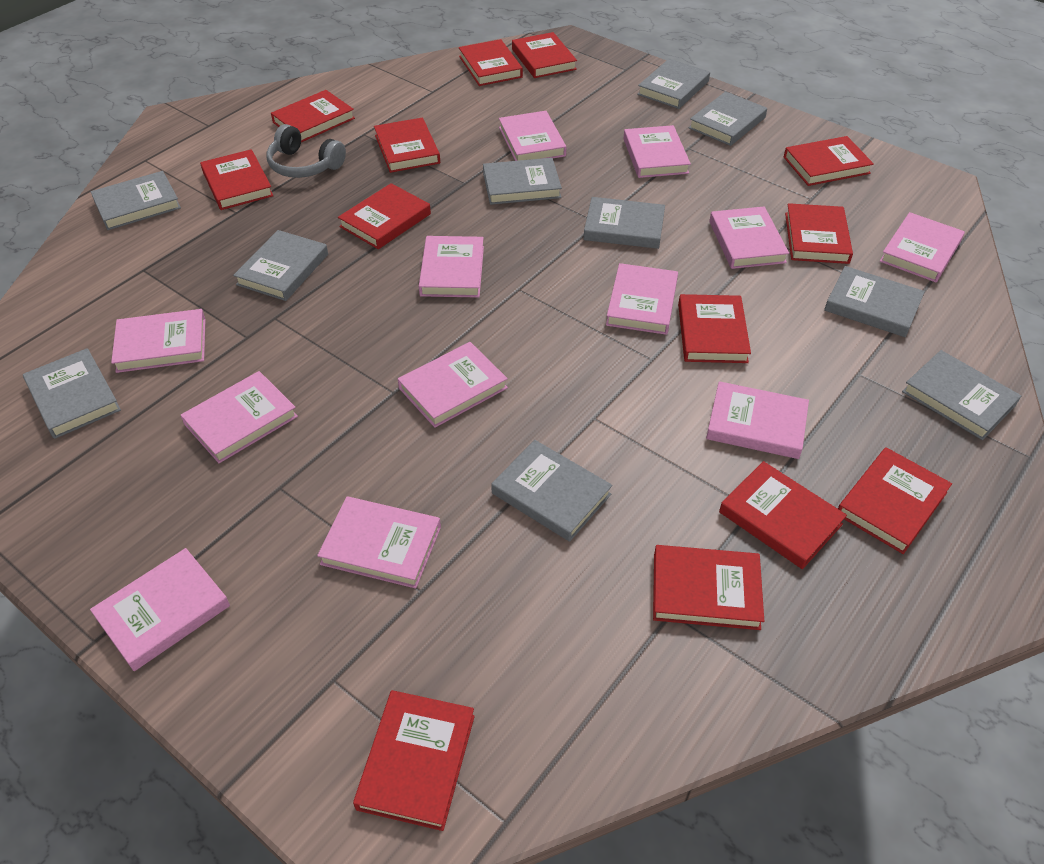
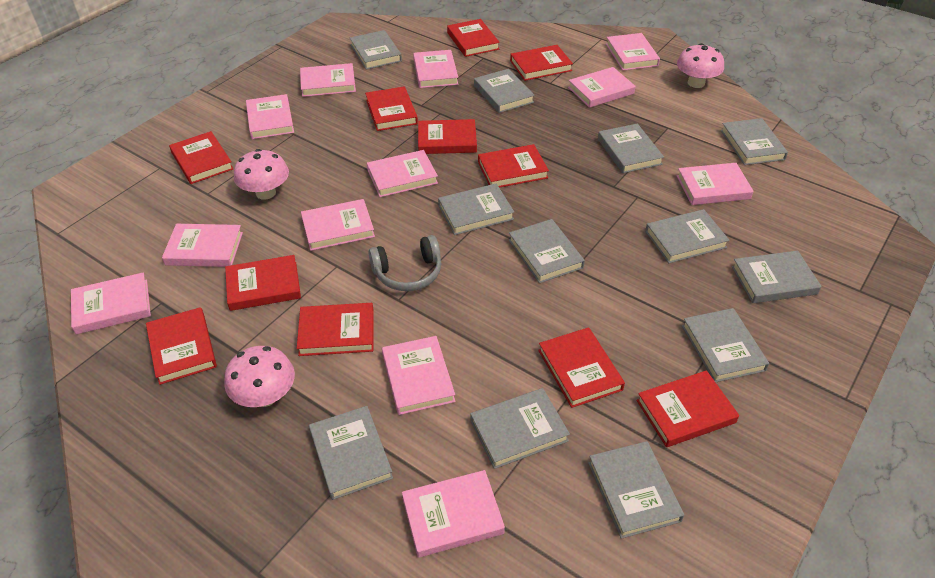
grey book: [23,348,121,439] [91,171,181,230] [233,230,328,301] [483,158,562,205] [491,440,612,542] [583,197,665,249] [637,58,710,109] [689,91,767,146] [824,266,925,337] [902,350,1021,440] = 10 -> [309,406,393,500] [350,30,402,70] [438,184,514,235] [470,388,570,469] [474,69,535,113] [509,219,585,283] [588,441,684,539] [598,124,664,173] [645,209,730,263] [682,308,769,382] [721,118,788,165] [732,251,822,303] = 12
pink mushroom: none = 0 -> [224,346,295,407] [234,149,289,200] [677,43,724,88] = 3
red book: [200,149,273,210] [271,90,355,142] [338,183,431,249] [353,690,475,831] [374,118,440,173] [459,39,523,86] [512,32,577,78] [653,545,764,630] [678,294,751,363] [719,461,847,569] [784,136,874,186] [785,203,853,264] [838,447,952,554] = 13 -> [146,307,217,385] [169,131,233,184] [225,255,301,311] [297,303,374,356] [365,86,418,131] [418,119,477,154] [447,19,500,57] [478,144,549,188] [510,45,573,81] [538,327,625,408] [637,370,739,447] = 11

